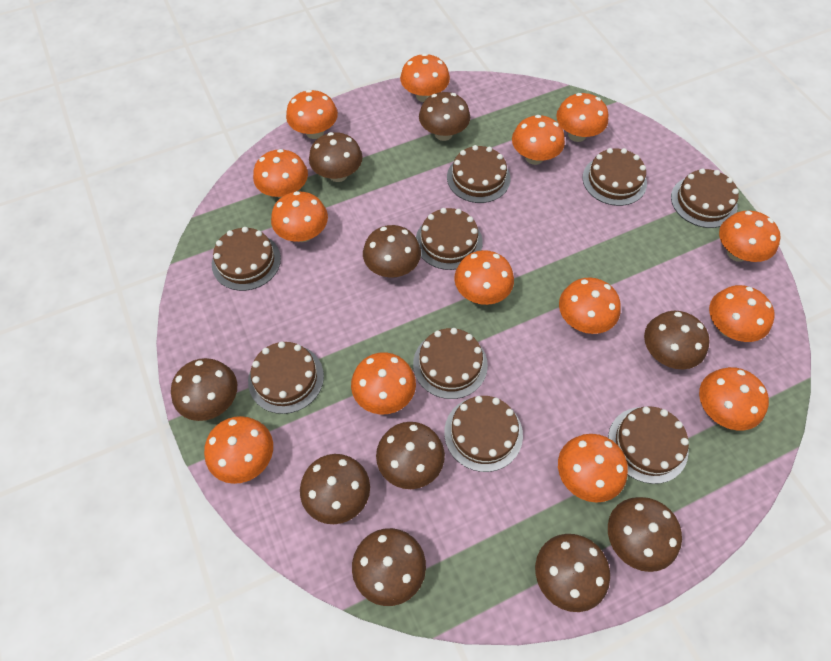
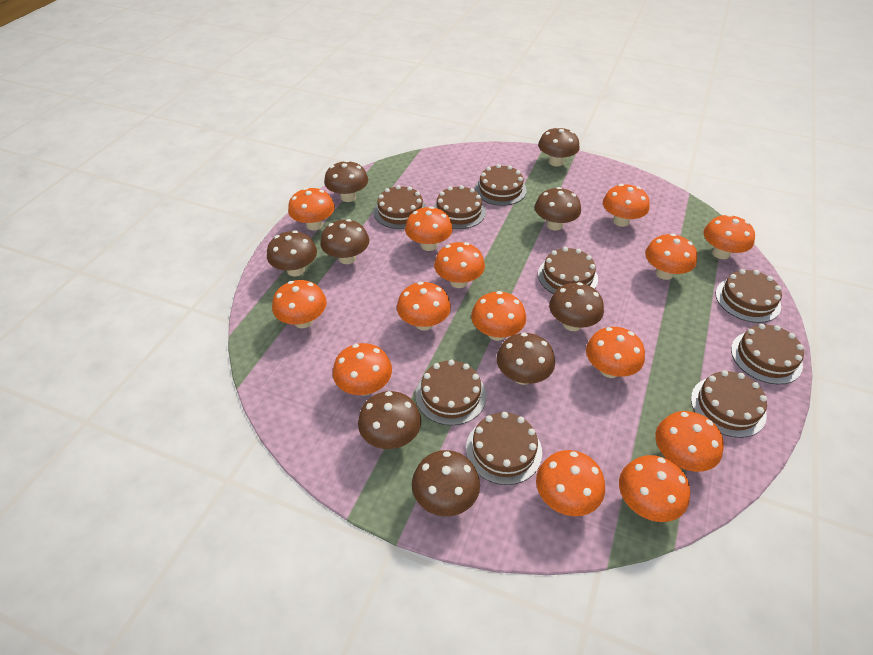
brown mushroom: [171,358,237,421] [300,454,370,524] [309,132,363,182] [352,528,426,606] [363,225,421,277] [376,422,445,489] [419,92,470,141] [535,534,610,612] [608,497,682,572] [644,311,709,369] = 10 -> [267,231,317,277] [320,219,369,264] [324,160,368,202] [358,391,421,449] [412,450,480,516] [497,333,555,385] [535,187,581,231] [538,127,580,166] [549,282,604,331] = 9

